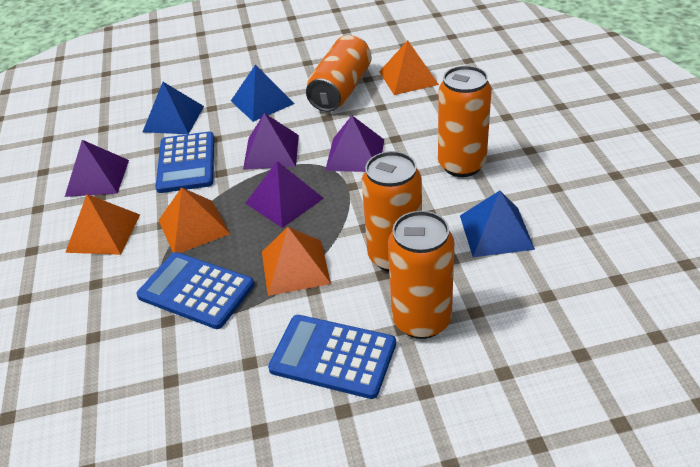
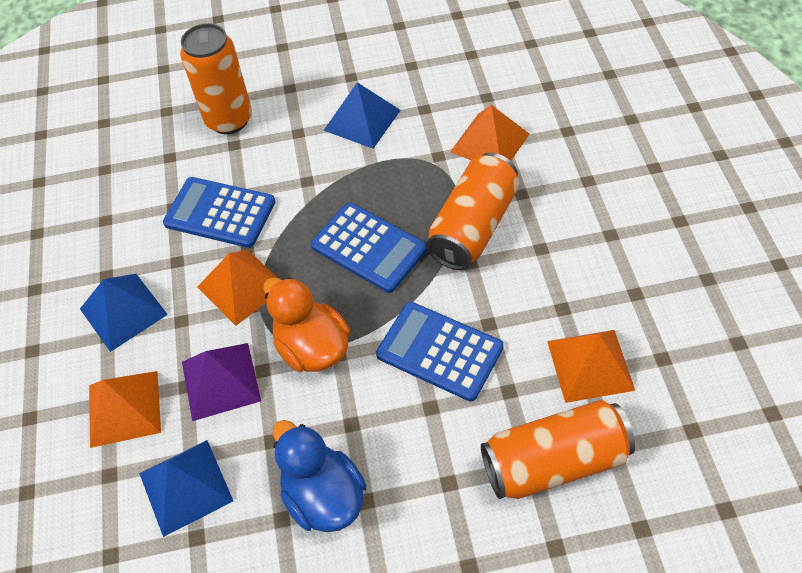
blue duck: none = 0 -> [273,420,367,532] = 1
orange can: [306,35,372,112] [362,151,422,272] [388,211,454,339] [438,66,492,177] = 4 -> [180,23,252,134] [426,153,519,270] [481,400,635,499] = 3
orange duck: none = 0 -> [263,277,351,372] = 1
purple pyramid: [65,140,129,197] [243,113,299,170] [245,161,324,228] [325,116,384,172] = 4 -> [182,343,261,421] = 1

